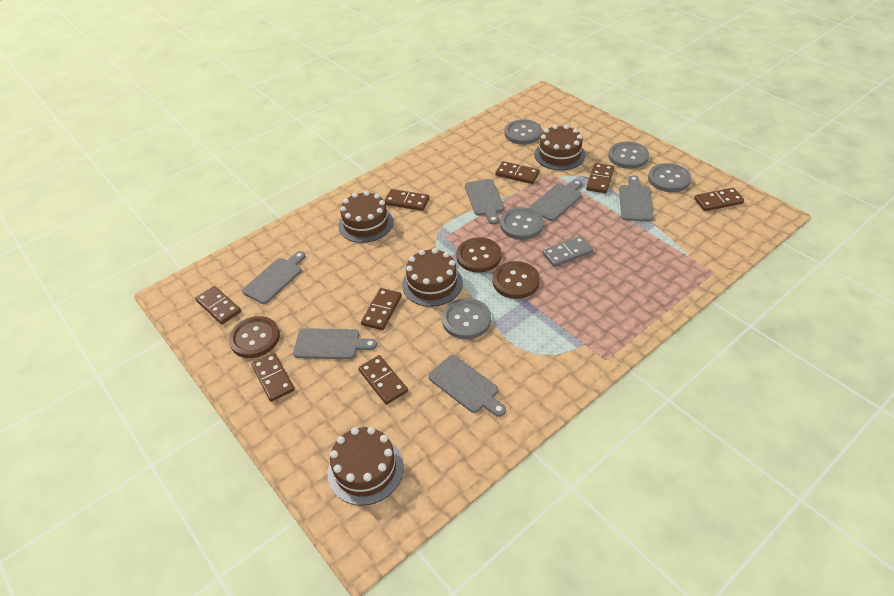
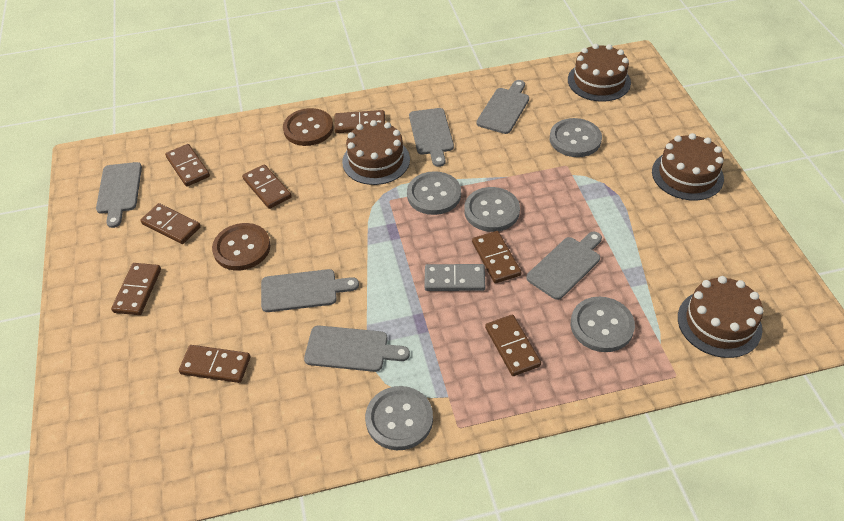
brown button: [229,316,280,358] [456,237,501,272] [492,261,540,299] = 3 -> [212,223,271,270] [283,108,334,146] = 2

